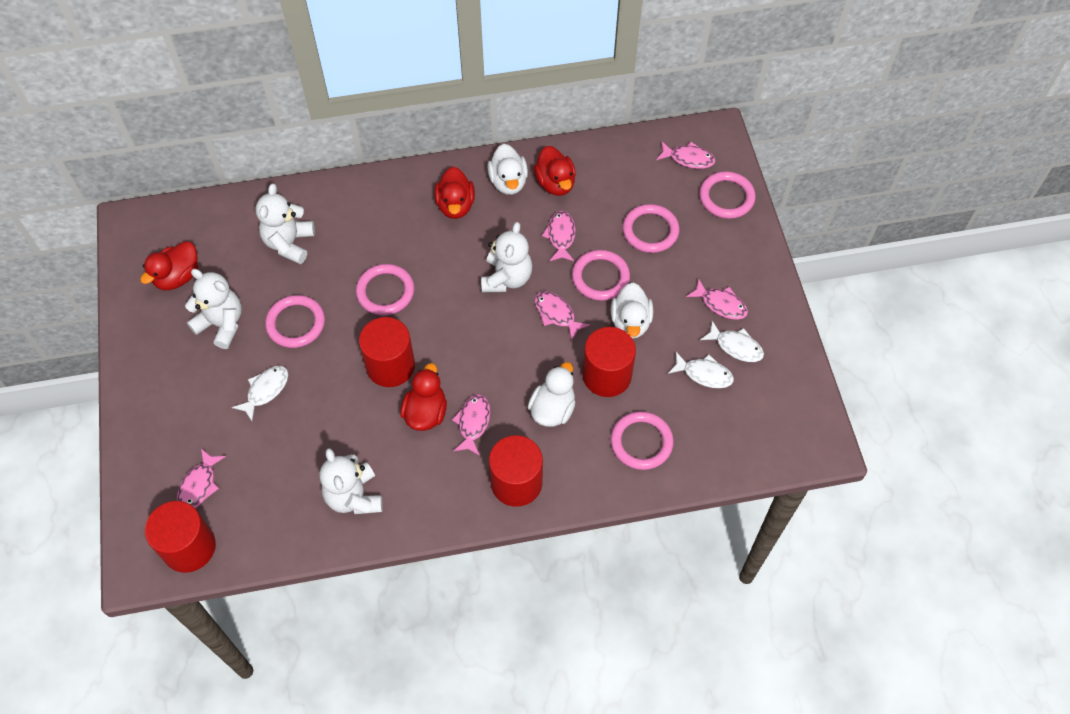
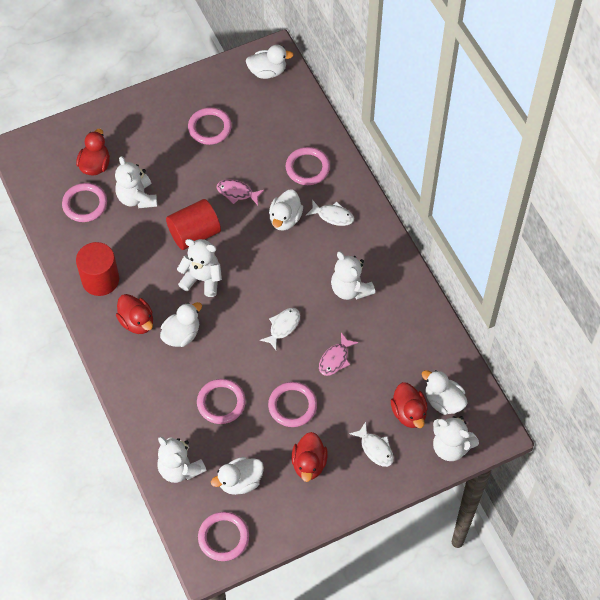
pink fish: [177,448,226,508] [452,394,490,456] [534,291,590,340] [542,211,576,261] [656,141,715,169] [686,278,748,320] = 6 -> [216,179,264,205] [319,333,358,376] = 2
red cylinder: [145,501,216,573] [359,317,415,387] [489,435,543,507] [582,327,636,397] = 4 -> [76,242,119,296] [166,199,221,250] = 2
white duck: [487,144,528,195] [528,362,576,427] [611,283,653,339] = 3 -> [160,302,202,347] [211,457,264,495] [246,45,294,79] [269,189,303,231] [422,370,468,415] = 5
white teddy bear: [185,269,242,349] [255,184,315,264] [319,448,383,514] [481,222,532,292] = 4 -> [115,156,157,209] [157,437,207,483] [177,239,222,297] [331,251,375,300] [433,416,479,461] = 5

